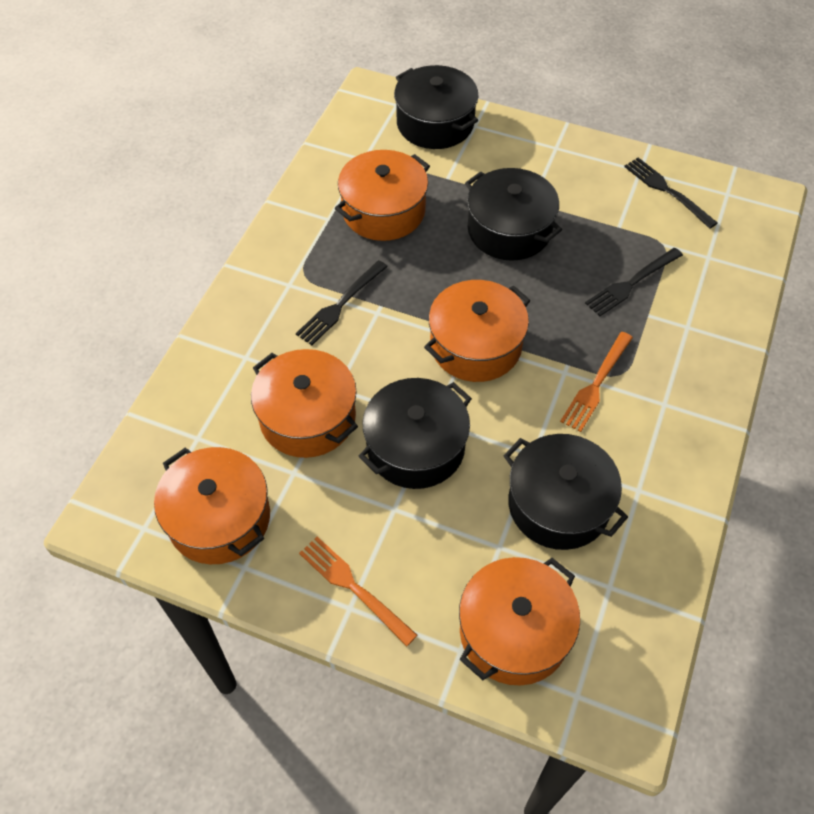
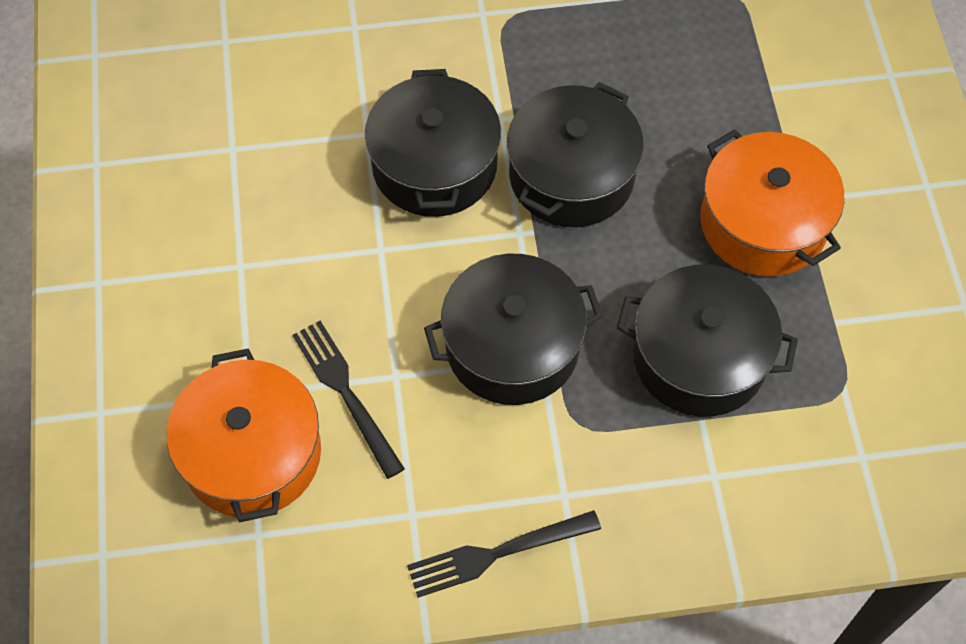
black fork: [296,260,388,345] [585,248,683,316] [624,157,717,229] = 3 -> [292,321,405,479] [407,510,601,598] = 2
orange fork: [299,537,417,647] [560,332,633,432] = 2 -> none = 0
orange pot: [154,447,270,564] [251,349,358,458] [335,150,430,241] [424,280,531,382] [459,557,580,686] = 5 -> [166,348,321,522] [700,129,844,277] = 2

